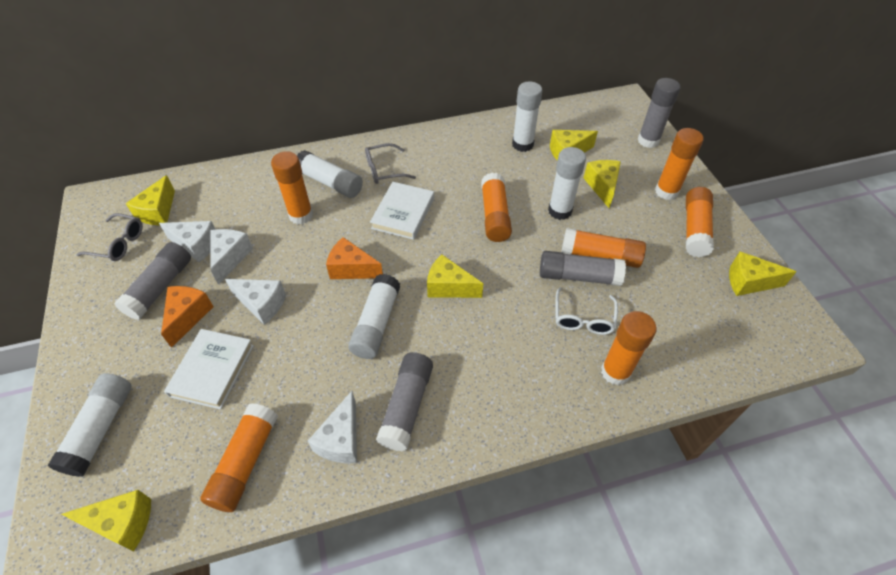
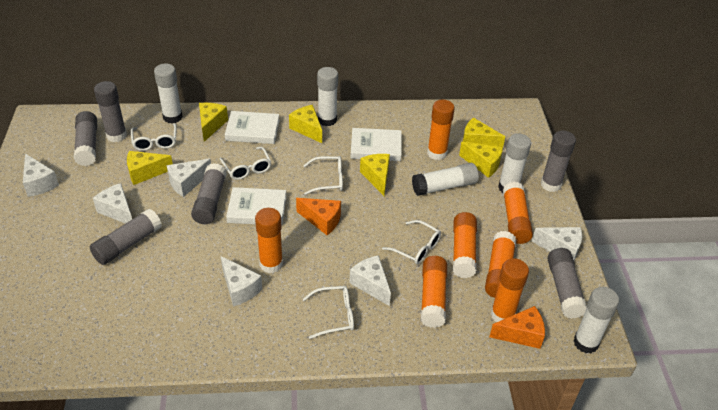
grey glasses: [76,213,143,261] [365,143,416,184] = 2 -> none = 0
grey glue stick: [114,242,191,320] [376,352,433,451] [540,251,626,286] [638,78,680,148] = 4 -> [74,111,97,166] [90,209,162,265] [94,81,127,142] [191,163,227,224] [541,131,576,192] [547,248,587,319] = 6
white book: [164,329,254,410] [370,182,434,240] = 2 -> [225,111,280,144] [226,187,287,226] [350,128,402,161] = 3
white cheese: [159,221,216,263] [210,229,253,285] [225,279,286,325] [308,391,357,464] = 4 -> [23,153,59,197] [93,183,132,224] [167,159,211,197] [221,256,262,306] [349,255,391,306] [531,227,582,261] = 6
white glasses: [555,287,618,335] = 1 -> [131,124,177,151] [220,147,271,180] [303,156,343,195] [303,286,354,339] [382,220,441,265] = 5

